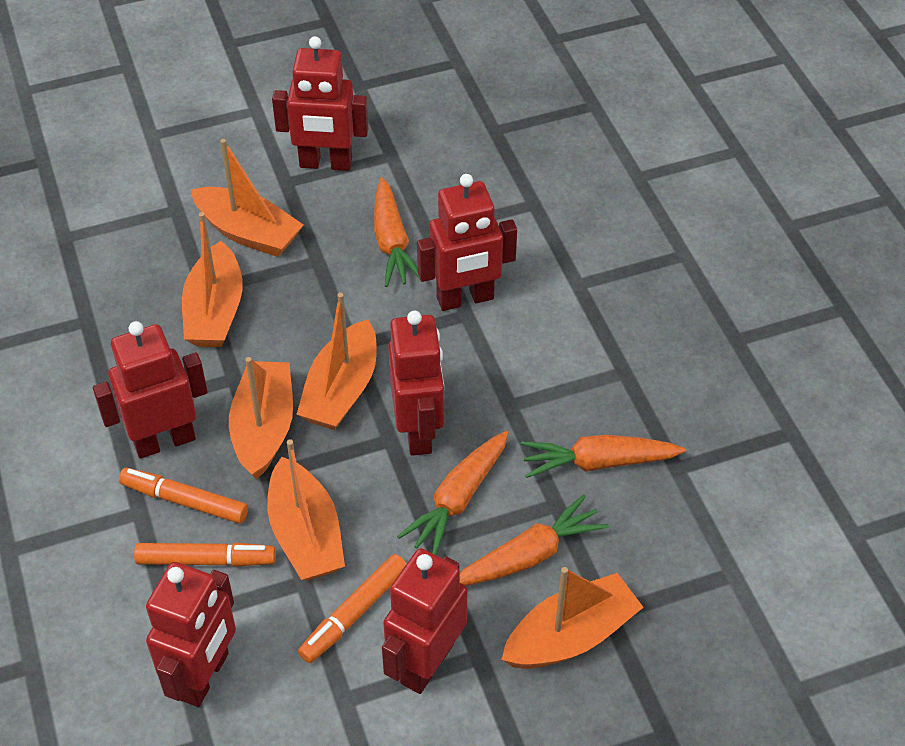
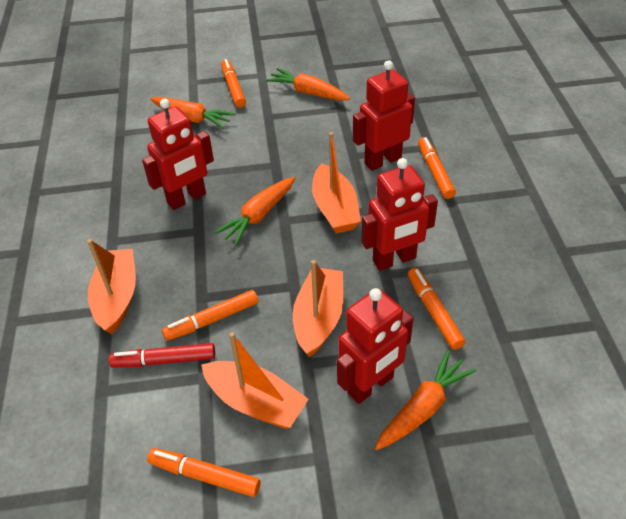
orange boat: [182,212,243,347] [191,139,303,257] [229,357,293,479] [267,439,345,581] [296,293,377,430] [501,567,644,669] = 6 -> [87,239,136,334] [202,332,308,429] [293,260,343,357] [312,132,361,233] = 4
orange marker: [119,468,248,523] [134,543,276,567] [298,554,406,663] = 3 -> [147,448,260,497] [162,290,258,341] [221,59,246,108] [408,268,465,350] [418,137,456,199] = 5
red marker: none = 0 -> [109,343,215,367] = 1
red robot: [93,321,208,459] [146,562,236,707] [272,36,369,171] [382,548,467,694] [388,311,444,456] [417,174,517,311] = 6 -> [142,99,214,210] [337,288,414,404] [353,60,415,171] [361,158,438,271] = 4

